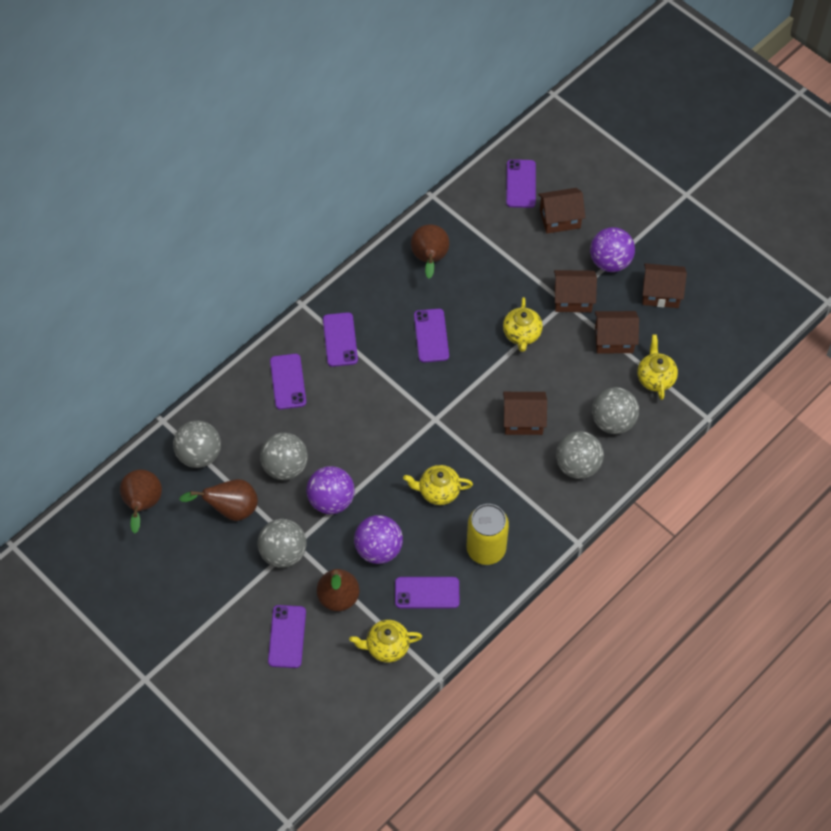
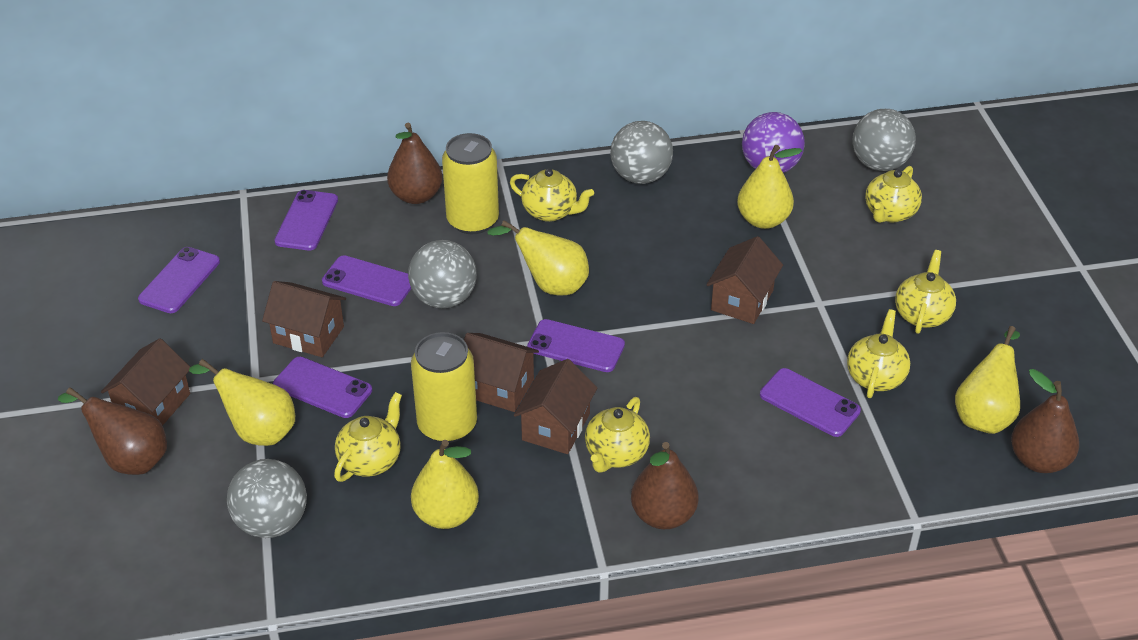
grey ball: [173,421,221,468] [257,519,307,568] [260,433,308,480] [556,431,604,479] [592,387,639,434] = 5 -> [227,459,307,538] [408,240,477,308] [610,121,673,184] [852,109,916,171] = 4
purple ball: [306,466,355,514] [354,515,403,564] [590,227,635,272] = 3 -> [742,112,805,173] = 1
yellow can: [466,504,509,565] = 1 -> [411,332,477,443] [442,133,499,234] = 2
yellow pear: none = 0 -> [189,359,295,446] [411,440,479,529] [487,220,589,295] [737,145,802,229] [955,326,1020,434] = 5
yellow teapot: [349,620,422,663] [403,465,473,505] [503,297,543,352] [637,334,678,400] = 4 -> [334,392,402,482] [510,169,594,222] [585,397,650,473] [847,309,910,398] [865,166,922,223] [895,250,956,334] = 6

